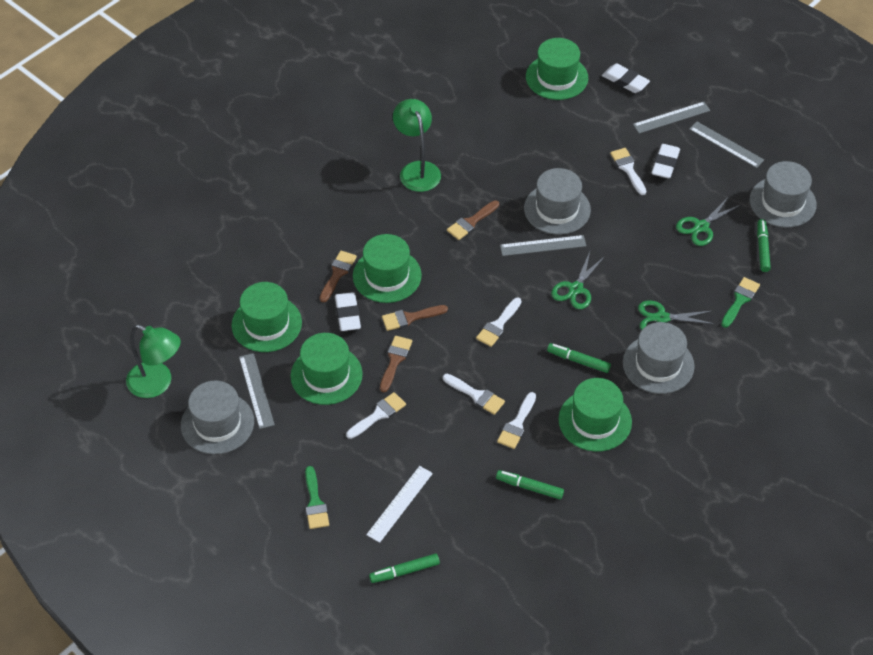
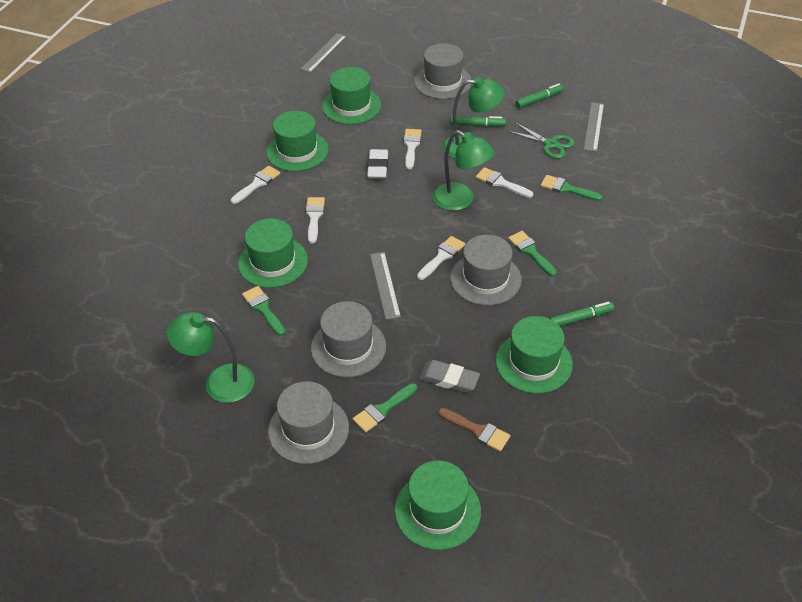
brown brush: [320,251,357,302] [380,336,412,392] [382,305,448,331] [447,200,499,240] = 4 -> [438,408,510,451] = 1
green brush: [305,466,329,529] [721,277,760,328] = 2 -> [242,286,285,336] [353,383,417,433] [508,231,557,276] [541,175,603,201] = 4
green lamp: [126,325,181,398] [393,99,441,192] = 2 -> [166,312,254,403] [433,130,494,211] [443,77,505,158] = 3
green marker: [369,554,440,583] [496,470,564,499] [547,343,611,373] [757,219,771,272] = 4 -> [450,116,506,127] [515,83,564,108] [550,302,614,326] = 3
green scissors: [551,252,606,309] [638,300,715,330] [676,196,740,246] = 3 -> [507,123,575,159] = 1
grey eraser: none = 0 -> [419,360,480,393] = 1
grey ruler: [239,353,275,429] [500,235,586,256] [633,102,710,133] [689,122,764,168] = 4 -> [300,33,347,73] [370,252,401,320] [584,102,604,152] = 3
white eraser: [335,292,361,331] [602,64,650,93] [652,144,680,179] = 3 -> [367,149,388,179] = 1
white ruler: [366,466,433,543] = 1 -> none = 0

